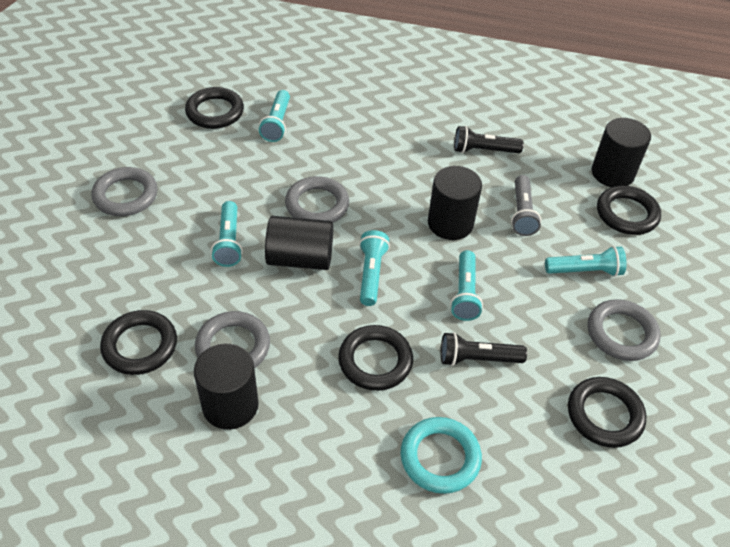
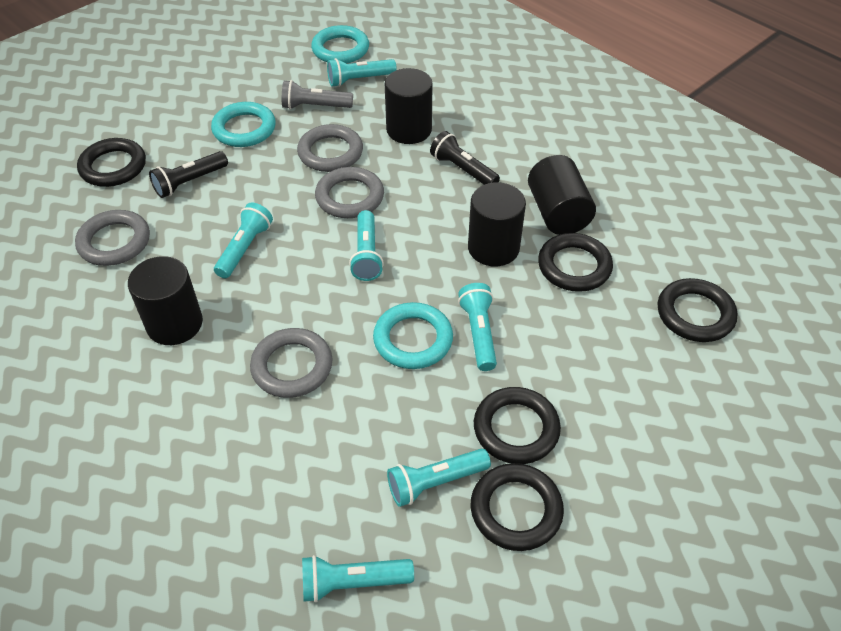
turquoise flashlight: [211,201,243,267] [259,90,290,142] [359,230,390,306] [450,250,483,321] [545,246,626,277] = 5 -> [214,203,273,278] [302,555,414,602] [327,58,397,87] [349,210,384,281] [387,449,491,507] [458,283,497,371] = 6
turquoise ring: [400,417,482,494] = 1 -> [211,102,276,147] [311,25,369,64] [373,302,453,369] = 3

